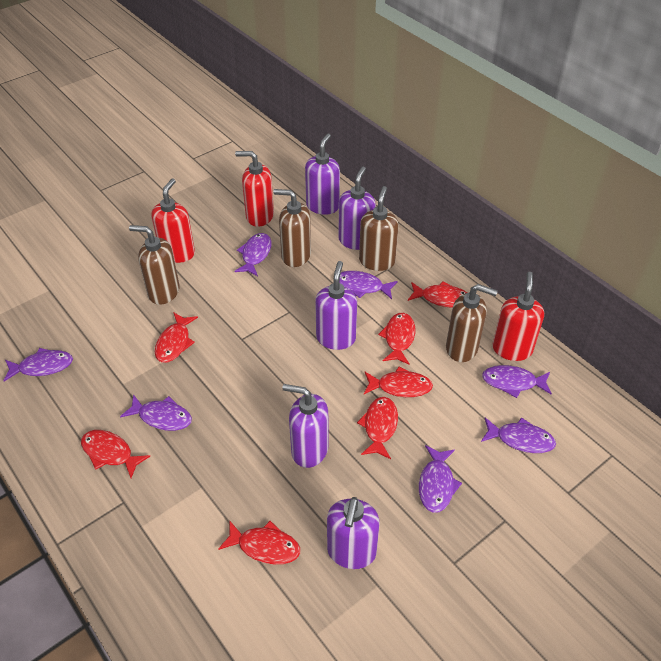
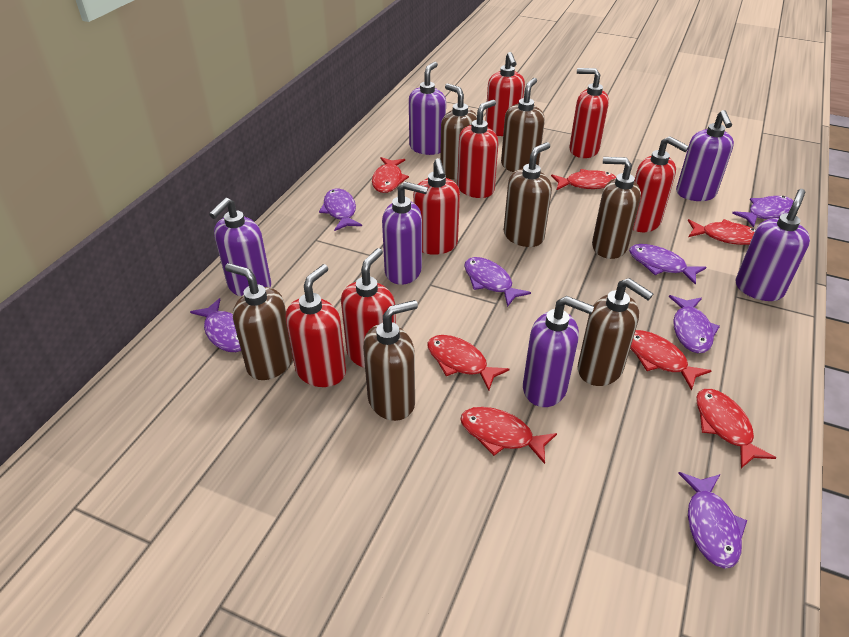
brown soap dispenser: [129,225,180,305] [273,189,311,267] [359,186,399,271] [446,284,498,362] = 4 -> [225,263,293,380] [363,300,418,421] [440,83,477,179] [501,78,545,172] [504,142,552,247] [578,278,653,386] [592,157,641,259] = 7
purple soap dispenser: [283,384,328,468] [305,133,340,215] [315,261,357,350] [327,497,380,569] [338,166,376,250] = 5 -> [209,198,271,297] [382,182,428,285] [409,62,446,155] [523,296,594,407] [676,110,734,201] [736,189,810,301] = 6
red soap dispenser: [151,178,195,263] [235,151,274,227] [492,272,544,361] = 3 -> [286,264,346,387] [341,248,396,368] [413,158,460,255] [457,100,498,198] [485,52,525,136] [569,68,609,158] [633,136,689,232] = 7

